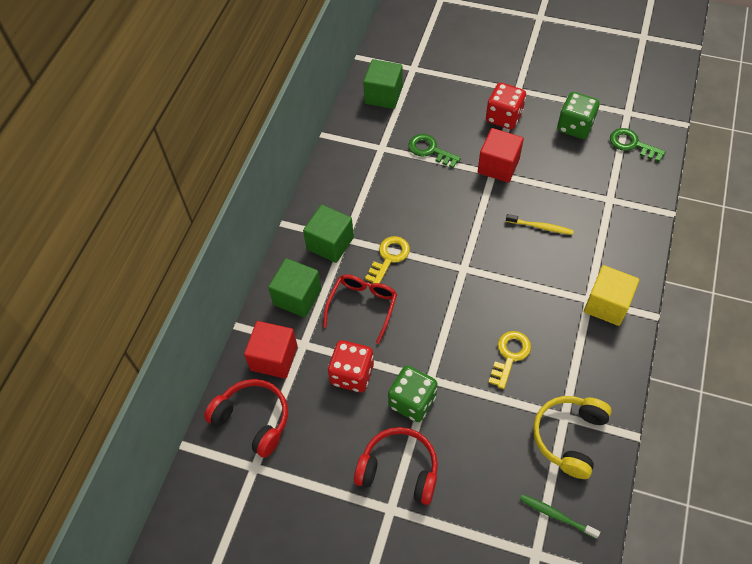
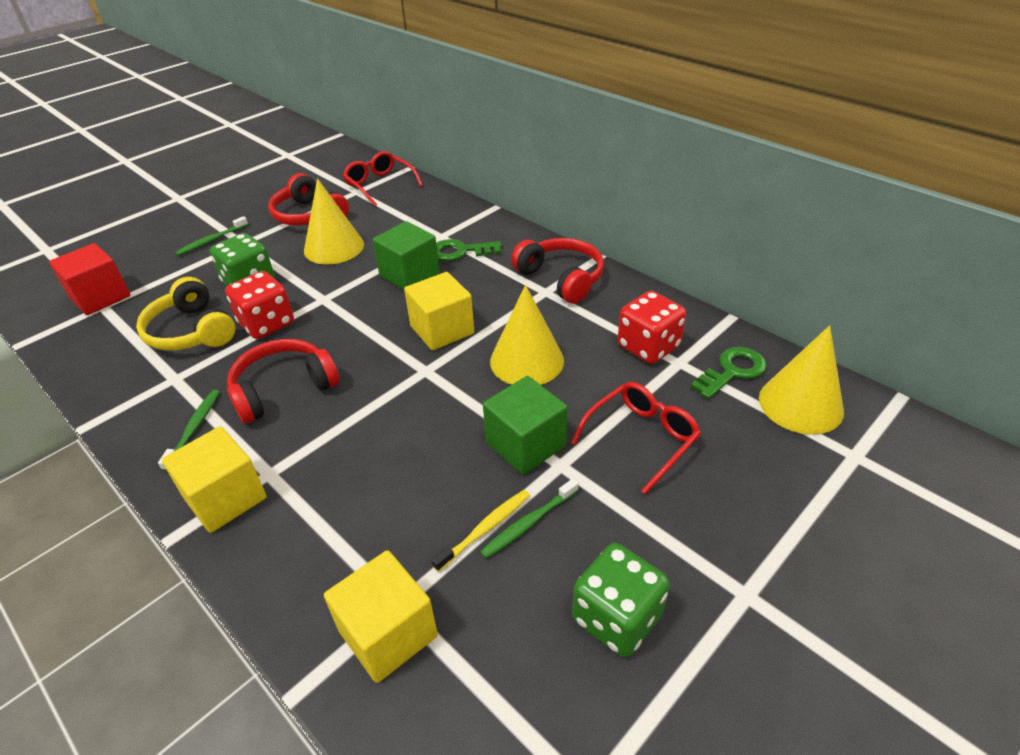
green cube: [268,258,321,317] [303,205,354,263] [363,59,403,109] = 3 -> [373,221,440,290] [483,376,567,475] = 2
green toothbrush: [520,494,600,539] = 1 -> [158,390,220,471] [175,216,248,256] [480,478,579,559] = 3
red cube: [244,321,297,379] [478,128,524,183] = 2 -> [49,243,130,315] = 1
red glasses: [323,274,397,344] = 1 -> [343,151,423,206] [571,382,701,494] = 2
red headphones: [204,379,288,458] [354,427,438,505] = 2 -> [227,339,340,424] [268,173,349,226] [511,238,604,304] = 3
yellow cone: none = 0 -> [304,178,364,264] [490,285,564,385] [759,325,844,435] = 3
yellow cube: [584,265,639,326] = 1 -> [162,426,267,533] [324,550,438,683] [404,272,474,351] = 3
yellow key: [365,236,410,284] [488,331,531,389] = 2 -> none = 0

